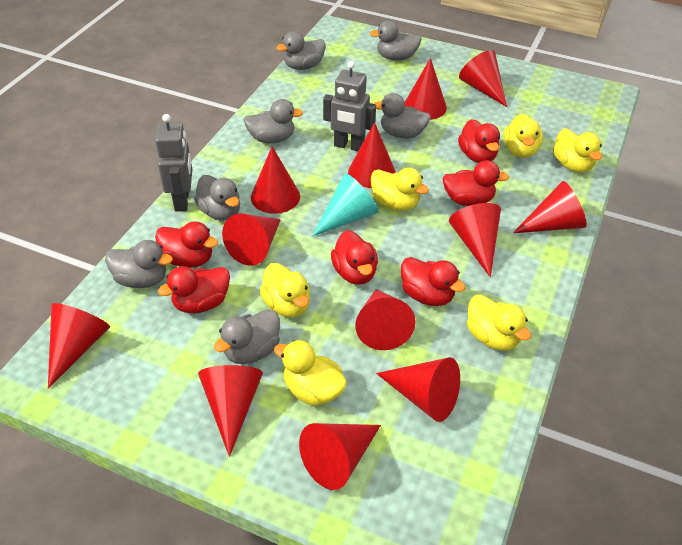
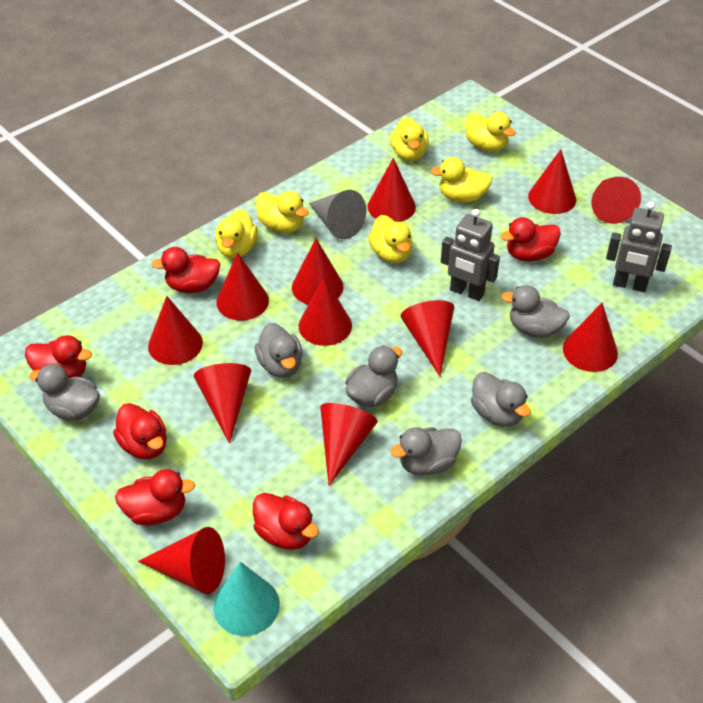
grey cone: none = 0 -> [309,190,366,239] = 1
grey duck: [105,240,173,288] [194,175,240,220] [214,309,280,364] [244,99,303,143] [276,31,326,70] [370,20,422,61] [373,93,431,138] = 7 -> [29,364,100,421] [255,323,303,378] [345,345,402,407] [391,427,462,476] [471,372,531,426] [501,285,570,338] = 6

